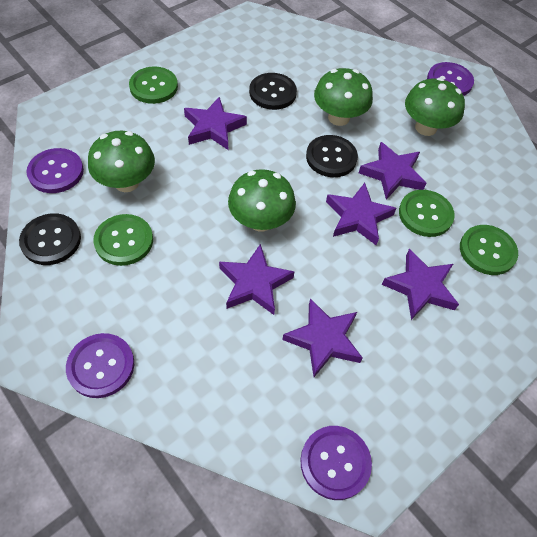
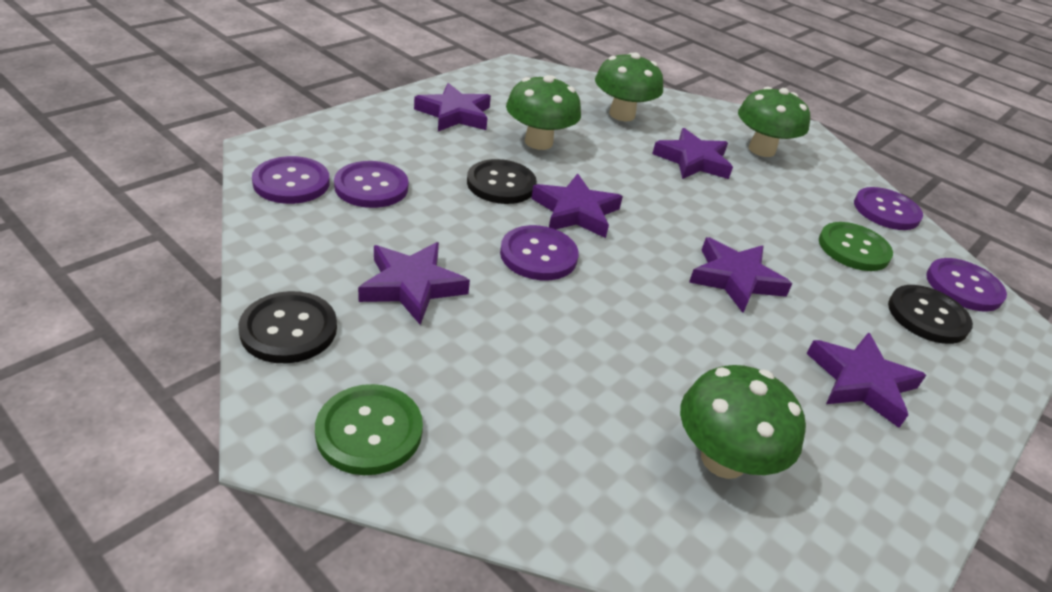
green button: [93,214,153,266] [129,66,178,104] [399,190,455,237] [460,225,518,275] = 4 -> [315,384,423,475] [819,222,893,271] = 2
purple button: [26,148,84,193] [66,333,134,398] [300,426,372,500] [427,62,474,96] = 4 -> [252,156,330,204] [334,161,409,208] [500,225,579,280] [854,187,923,230] [926,258,1007,312] = 5

